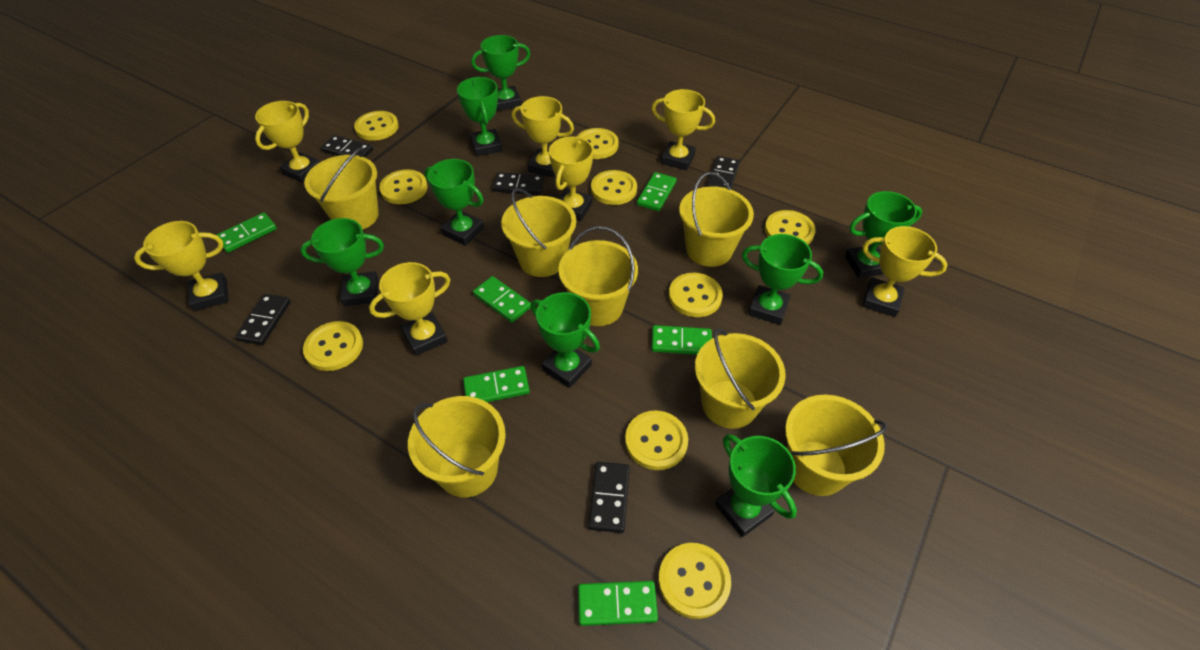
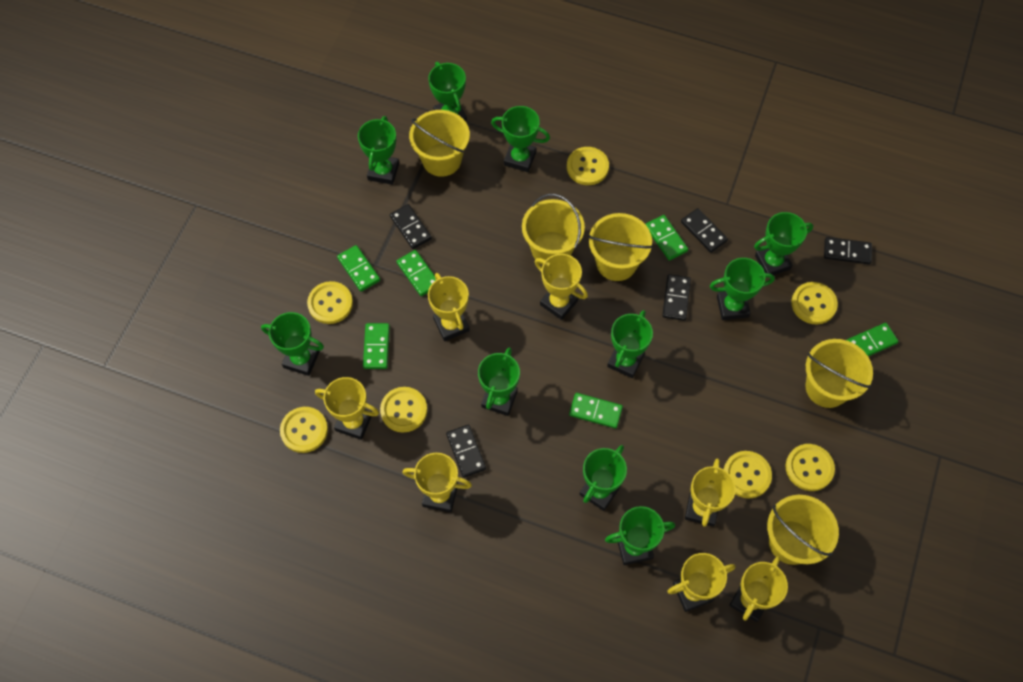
green trophy: [300,218,384,306] [424,159,484,246] [457,77,502,156] [471,35,530,111] [531,292,600,388] [715,434,797,537] [742,234,823,325] [845,191,922,278] = 8 -> [261,312,324,376] [358,116,399,185] [428,62,467,122] [478,347,520,416] [491,106,550,172] [579,445,627,511] [605,506,675,565] [607,310,653,378] [710,258,775,320] [754,212,813,275] = 10
yellow bucket: [304,147,379,230] [408,396,506,498] [501,188,576,277] [558,226,638,326] [679,172,754,267] [695,328,786,429] [785,395,887,496] = 7 -> [409,110,470,177] [522,194,585,265] [588,213,653,281] [767,495,839,565] [806,339,873,408] = 5
yellow button: [303,321,363,371] [354,111,399,141] [379,169,428,204] [577,128,619,159] [591,170,637,205] [625,411,688,470] [658,543,731,619] [669,273,723,317] [765,210,816,245] = 9 -> [280,407,328,453] [307,281,353,324] [380,387,427,432] [567,147,609,185] [724,451,772,499] [786,444,835,491] [791,282,838,324] = 7

